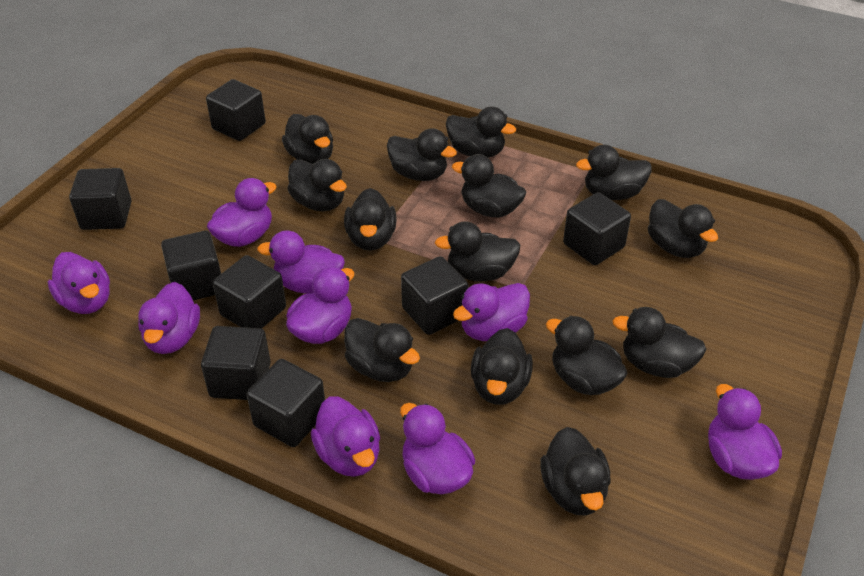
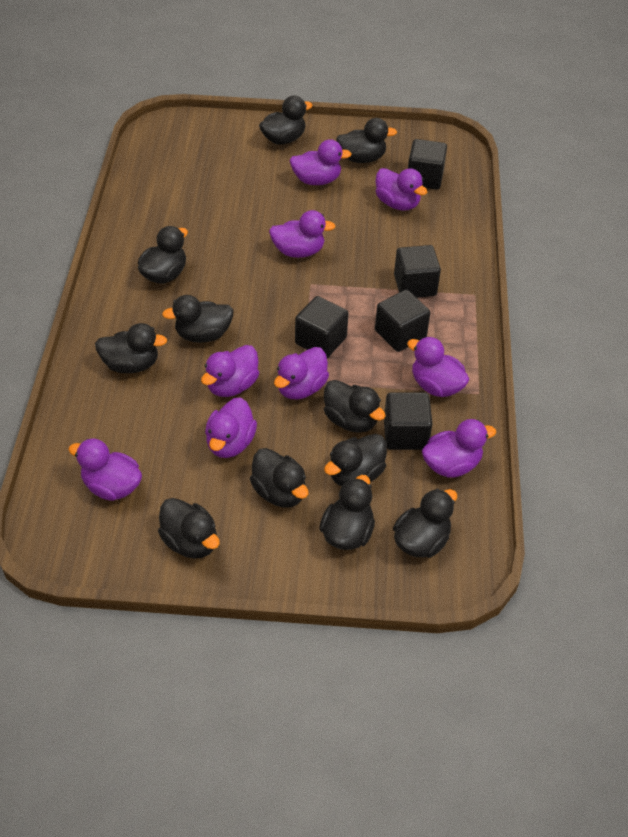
black cube: [69,168,132,230] [161,231,221,300] [201,326,271,400] [206,79,266,141] [213,255,286,329] [247,359,325,447] [401,256,468,335] [563,192,631,265] = 8 -> [295,296,349,358] [375,290,430,352] [384,392,433,450] [394,245,441,298] [408,139,447,189] = 5
black duck: [282,114,333,164] [287,159,347,211] [344,188,397,251] [344,318,420,382] [387,128,457,181] [435,221,520,281] [446,106,516,158] [452,154,526,218] [471,328,533,405] [540,427,611,516] [546,316,628,395] [576,145,652,200] [612,307,707,378] [648,199,718,258] = 14 -> [95,323,167,373] [138,226,188,283] [158,498,220,559] [162,295,234,343] [250,448,309,507] [259,96,313,145] [319,475,375,550] [324,380,385,433] [324,434,387,486] [336,118,397,163] [393,488,457,558] = 11

